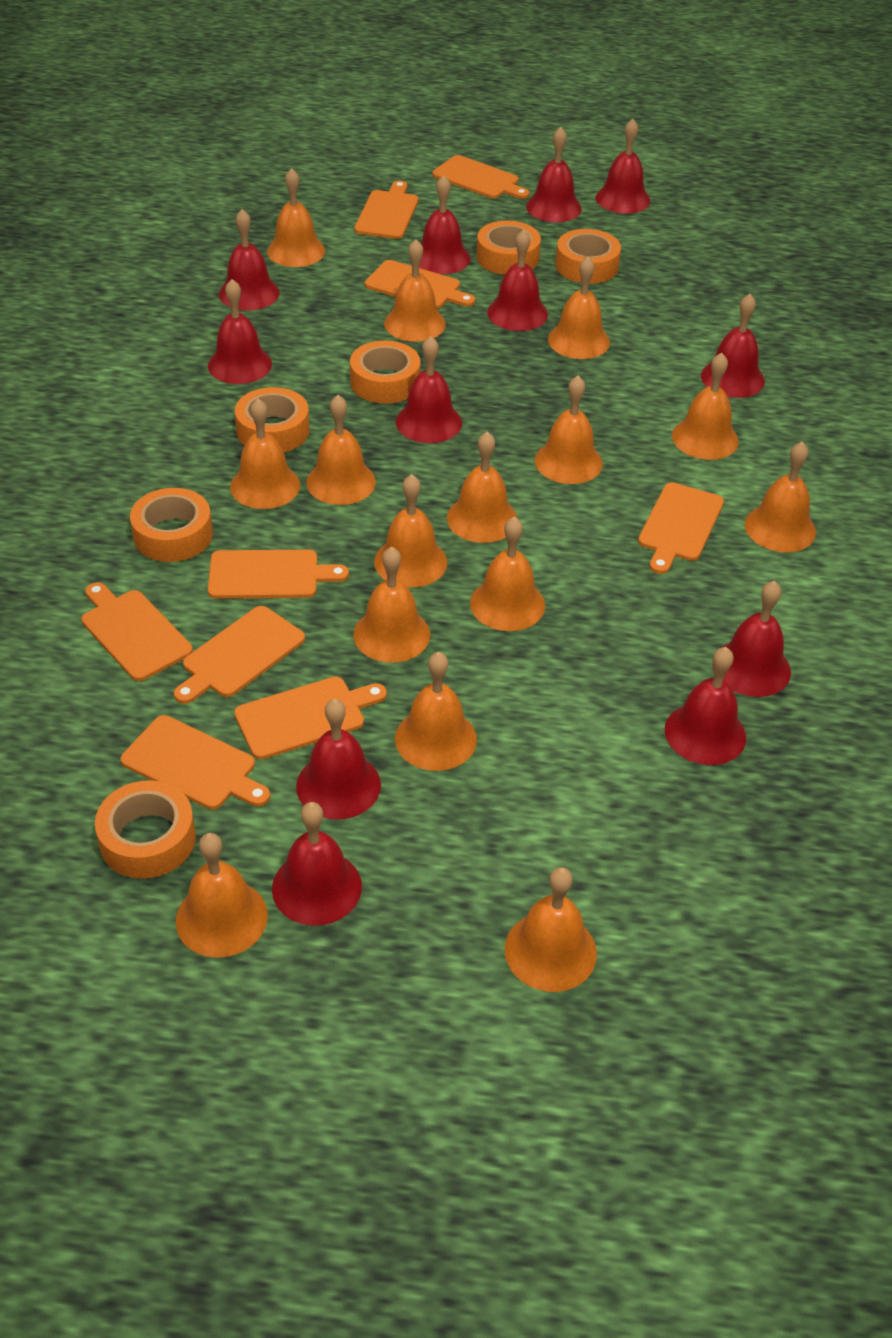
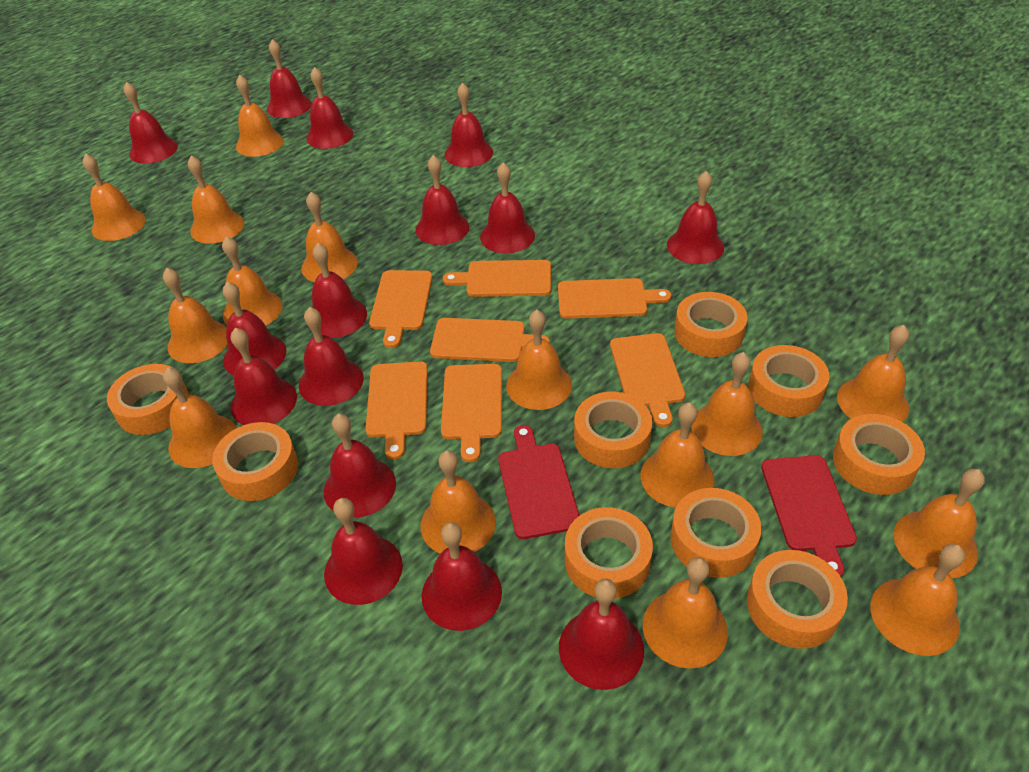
orange cutting board: [81,582,193,681] [120,715,270,809] [174,606,305,704] [208,550,349,599] [234,677,387,759] [354,180,418,239] [365,260,475,309] [432,155,529,199] [638,482,724,574] = 9 -> [366,361,428,459] [369,270,432,348] [430,318,550,362] [441,364,502,462] [443,260,551,297] [558,278,671,319] [610,333,685,427] = 7
orange tape: [95,780,196,879] [130,488,213,562] [235,387,310,452] [350,341,420,404] [477,221,541,275] [555,229,621,284] = 6 -> [107,364,189,435] [212,422,298,501] [565,507,653,599] [574,392,652,468] [670,488,762,578] [674,292,747,357] [747,550,848,649] [748,345,829,417] [833,414,925,495] = 9
red bell: [208,279,272,384] [219,209,279,311] [272,802,362,926] [296,699,381,819] [396,336,462,443] [419,175,471,274] [487,229,548,331] [526,127,582,222] [596,119,650,214] [665,647,746,765] [701,294,765,398] [713,581,791,697] = 12 -> [123,82,178,164] [223,281,286,376] [230,328,297,425] [267,39,312,118] [299,307,364,406] [306,67,353,149] [308,243,367,338] [323,414,396,518] [324,498,403,605] [416,155,470,245] [422,522,502,631] [445,83,493,167] [480,162,535,253] [559,579,644,690] [667,171,724,264] = 15
red cutting board: none = 0 -> [498,425,580,539] [761,455,857,577] = 2

